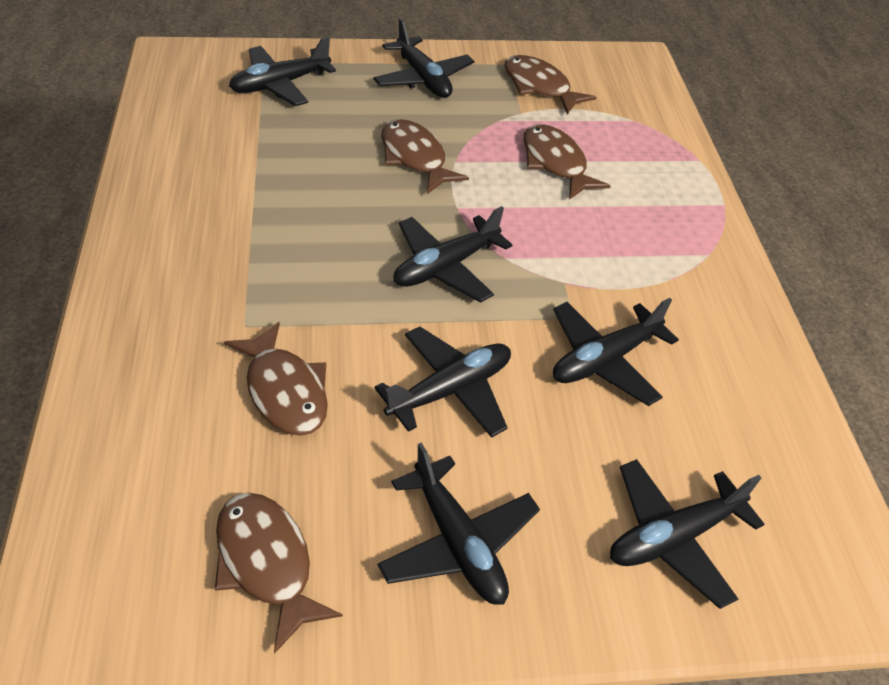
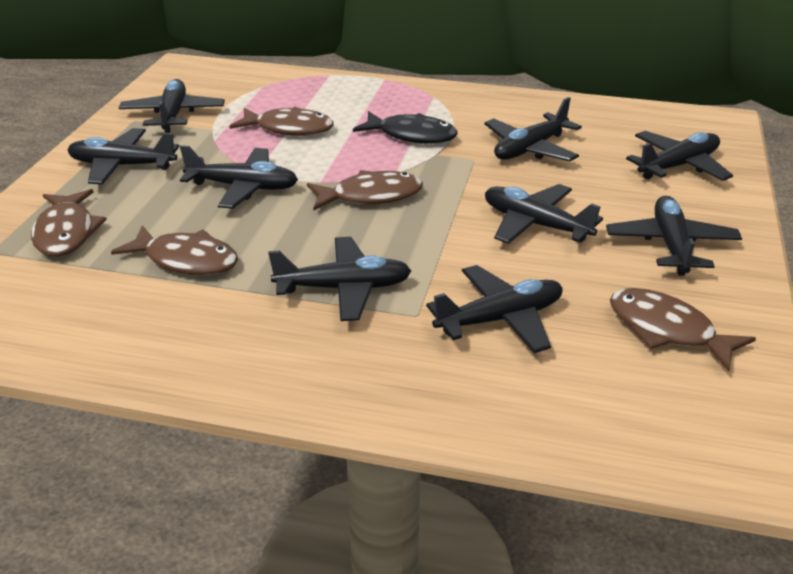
black fish: none = 0 -> [353,111,457,144] = 1
black plane: [229,37,336,106] [373,18,474,98] [374,327,511,438] [378,443,540,605] [394,206,513,303] [553,298,679,406] [610,459,765,609] = 7 -> [67,128,179,185] [119,79,225,133] [180,145,298,209] [268,237,411,321] [426,265,563,353] [484,97,582,161] [485,184,603,244] [606,196,742,276] [626,131,733,181] = 9

